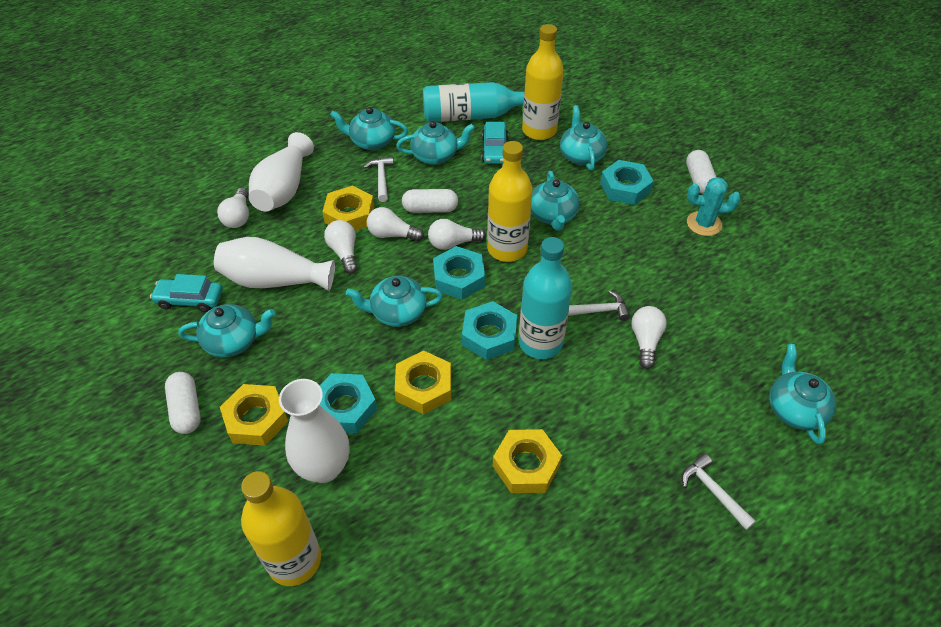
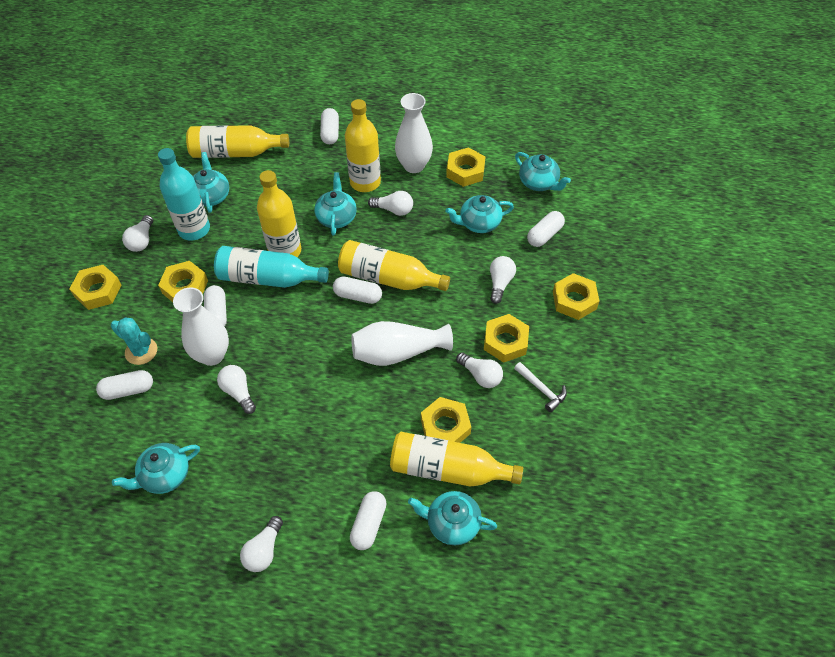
turquoise car: [150,274,223,312] [482,122,508,164] = 2 -> none = 0
turquoise nut: [320,373,377,433] [433,246,485,300] [462,301,517,360] [600,160,654,205] = 4 -> none = 0
turquoise teapot: [179,304,275,357] [330,107,408,150] [346,276,443,327] [396,121,475,165] [531,171,580,231] [560,105,608,171] [770,344,836,444] = 7 -> [112,443,200,494] [193,152,229,213] [314,172,357,236] [408,491,497,545] [445,195,514,233] [515,152,571,191] = 6
white capsule: [165,372,201,434] [402,189,458,213] [686,150,716,194] = 3 -> [96,370,153,400] [204,285,227,327] [320,108,339,144] [333,277,382,304] [350,491,386,550] [527,211,565,247] = 6
white hammer: [363,156,394,202] [568,290,630,321] [682,454,756,530] = 3 -> [514,362,567,412] = 1
white light bulb: [217,188,249,228] [324,220,358,274] [367,207,424,241] [428,219,486,250] [631,306,667,369] = 5 -> [122,215,153,252] [217,365,256,414] [240,516,283,572] [368,191,413,216] [456,352,503,388] [490,256,516,304] = 6
yellow bottle: [241,471,321,586] [487,141,532,262] [522,24,564,140] = 3 -> [186,125,289,158] [257,170,301,257] [338,240,450,291] [345,99,381,192] [390,432,523,487] = 5
yellow nut: [220,384,288,446] [322,185,374,231] [395,351,451,415] [493,429,562,493] = 4 -> [69,265,122,310] [158,261,208,302] [421,397,471,443] [446,147,485,187] [484,314,529,363] [553,273,599,320] = 6

